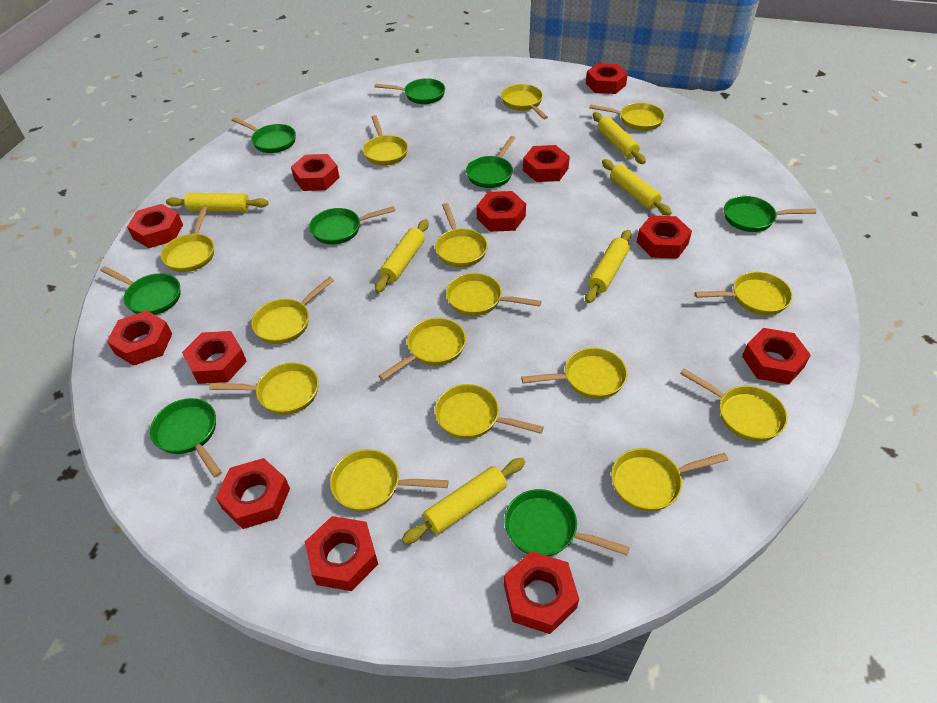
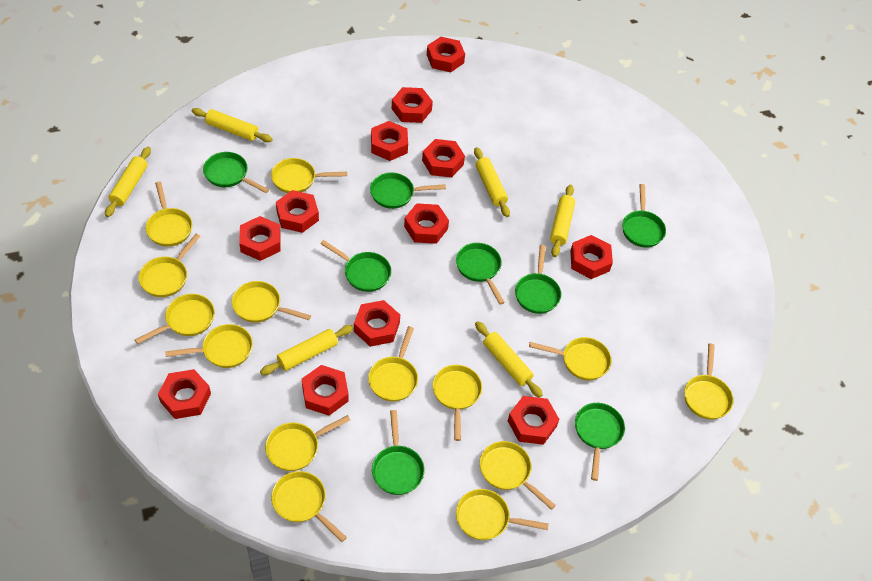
yellow pan: [161,207,214,272] [209,363,319,415] [251,277,334,344] [330,449,449,512] [363,115,408,165] [379,318,466,381] [435,203,488,267] [435,384,544,439] [446,273,541,316] [501,84,548,119] [521,348,627,399] [589,103,665,131] [611,448,728,511] [680,368,788,441] [695,272,793,315] = 15 -> [135,294,215,344] [138,234,200,297] [146,182,192,247] [165,324,253,368] [232,281,311,323] [265,415,350,471] [271,158,347,193] [271,471,347,542] [368,326,418,402] [433,365,482,441] [456,489,549,540] [480,441,556,510] [529,337,611,380] [684,344,733,420] = 14

